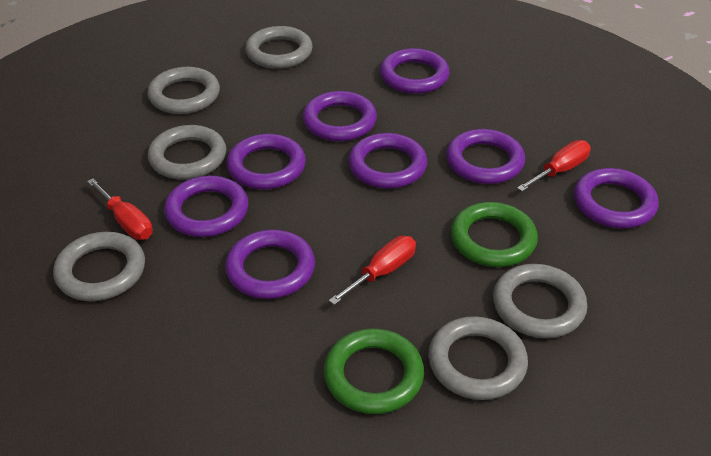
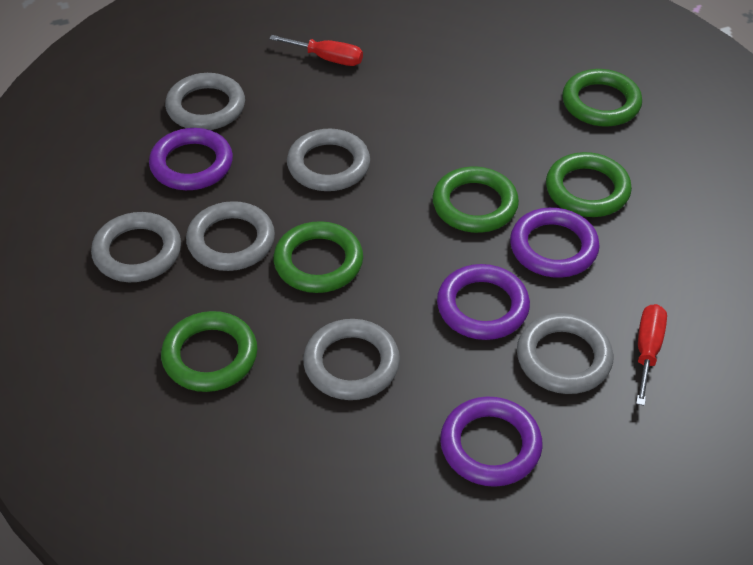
green ring: [324,329,424,414] [451,202,538,267] = 2 -> [161,311,257,392] [273,221,363,293] [432,167,519,233] [546,152,632,217] [562,69,642,127] = 5
purple ring: [164,176,248,237] [225,230,315,299] [227,134,306,190] [303,91,377,141] [348,133,427,189] [380,48,450,94] [446,129,525,184] [574,168,659,228] = 8 -> [149,128,233,190] [437,264,530,340] [440,396,542,487] [510,208,600,278] = 4
red screwdriver: [87,178,153,240] [329,236,416,305] [517,140,591,192] = 3 -> [269,35,363,66] [636,304,667,406] = 2

